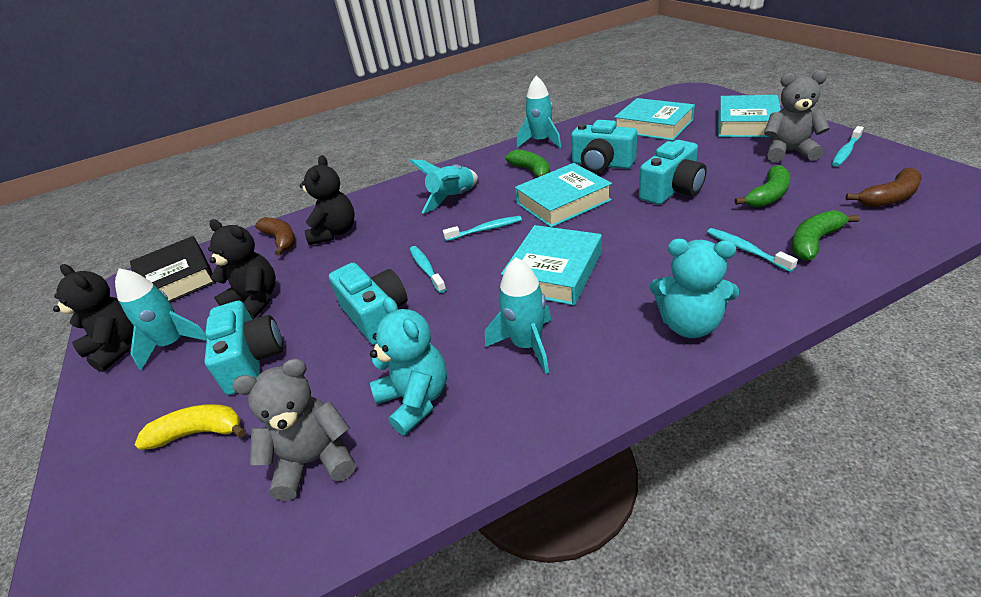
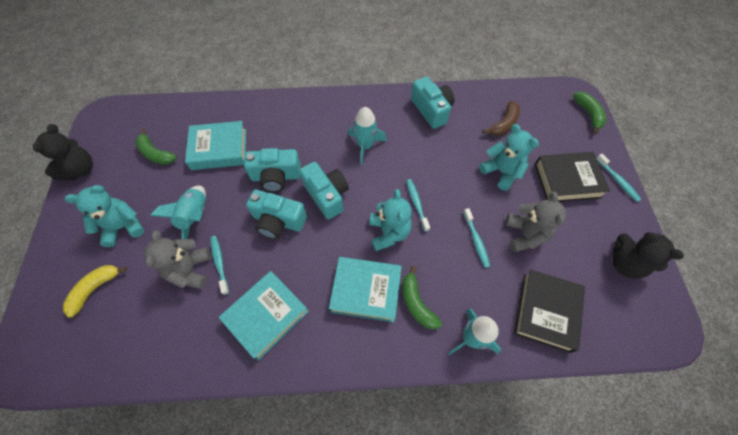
black book: [130,236,216,303] = 1 -> [514,269,585,353] [535,152,610,202] = 2
black teddy bear: [53,264,134,372] [208,219,275,319] [300,155,355,245] = 3 -> [33,124,93,180] [612,232,684,279] = 2
brown banana: [255,217,295,256] [845,167,922,207] = 2 -> [483,101,520,136] = 1
turquoise book: [501,225,602,305] [515,163,612,227] [614,98,695,141] [718,95,781,137] = 4 -> [185,121,246,170] [219,271,309,361] [329,257,402,322] = 3
turquoise rocket: [115,268,207,370] [410,159,478,213] [485,257,551,374] [516,76,561,148] = 4 -> [150,186,206,239] [348,107,387,165] [448,309,501,355] = 3
turquoise teddy bear: [370,297,447,436] [650,239,739,338] = 2 -> [65,185,144,247] [369,189,412,251] [479,124,539,191] = 3

